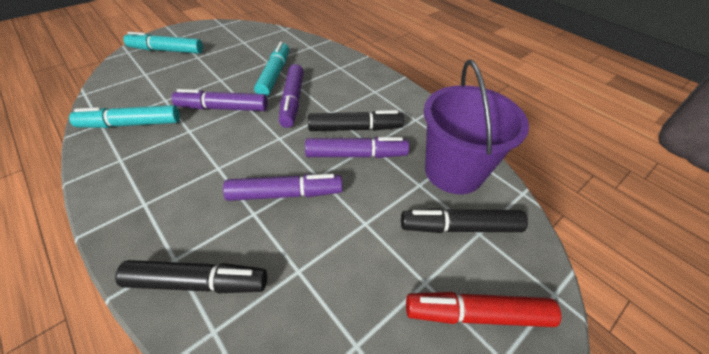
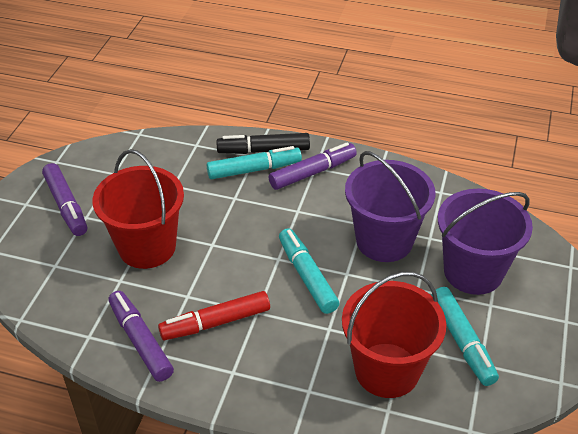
black marker: [115,260,267,293] [308,110,404,131] [401,208,528,233] = 3 -> [216,133,310,154] = 1
purple bucket: [424,59,529,194] = 1 -> [345,151,436,262] [438,189,533,295] = 2
purple marker: [172,89,267,111] [223,174,342,201] [279,64,304,128] [305,137,409,158] = 4 -> [42,163,87,236] [109,291,174,382] [269,142,357,190] = 3
red bucket: none = 0 -> [92,149,184,269] [342,272,446,398] = 2

